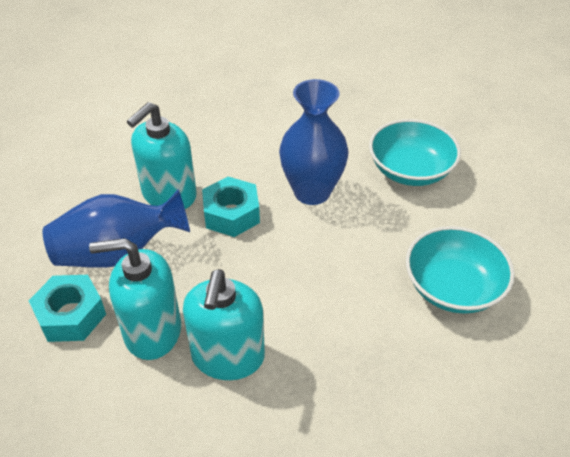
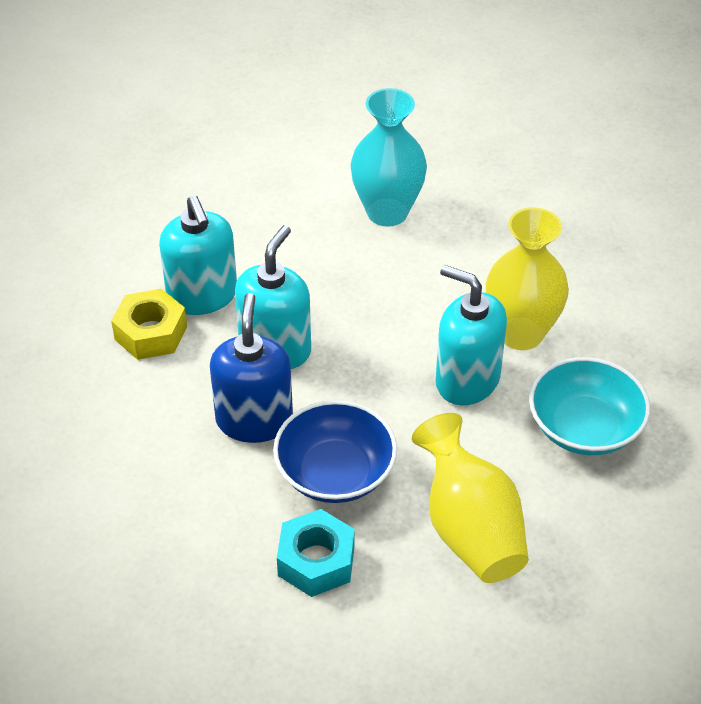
blue bowl: none = 0 -> [273,400,397,503] = 1
blue soap dispenser: none = 0 -> [210,293,293,443] = 1
blue vase: [43,189,190,268] [279,79,348,205] = 2 -> none = 0
turquoise bowl: [369,119,461,186] [406,226,515,314] = 2 -> [529,357,650,455] = 1
turquoise nut: [29,275,106,342] [202,177,260,237] = 2 -> [277,509,355,597] = 1
turquoise vase: none = 0 -> [350,88,427,227] = 1
yellow nut: none = 0 -> [111,289,187,360] = 1
yellow vase: none = 0 -> [412,413,529,583] [486,207,569,350] = 2

